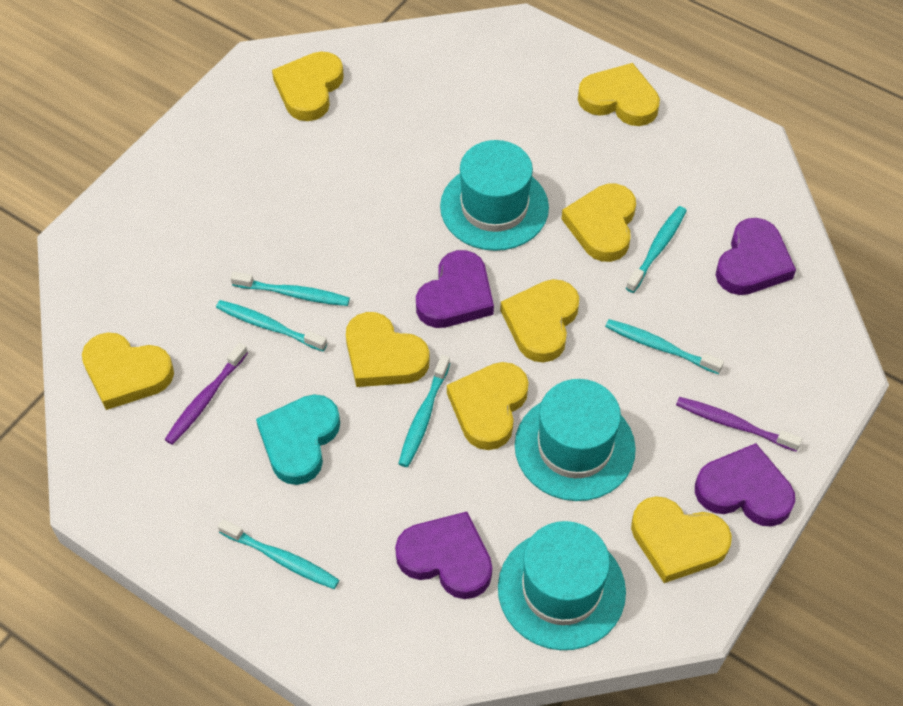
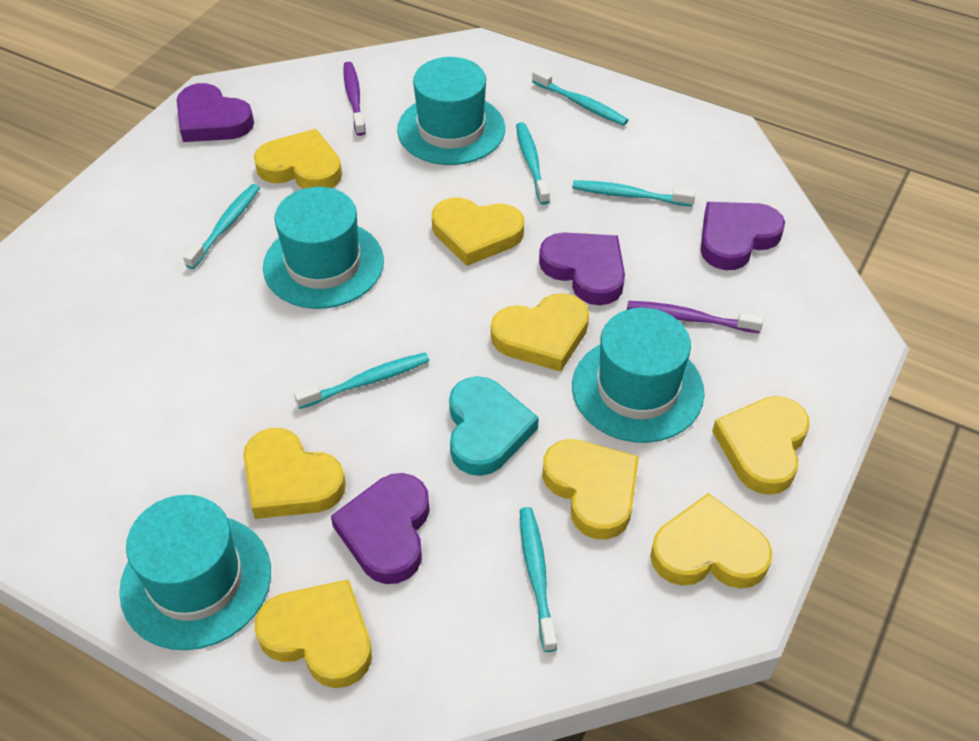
turquoise hat: [440,140,549,251] [498,521,626,650] [515,379,636,501] = 3 -> [119,495,271,650] [263,187,384,309] [397,57,505,165] [572,308,704,443] = 4

